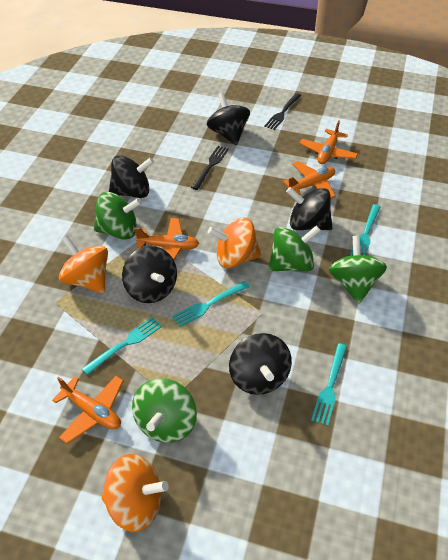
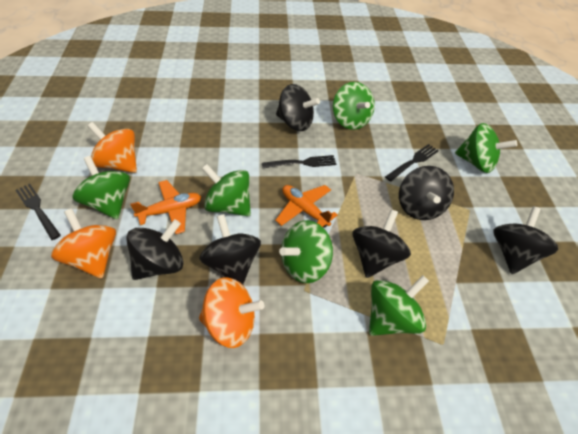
black fork: [191,146,229,190] [264,93,301,130] = 2 -> [16,184,61,240] [262,155,336,168] [385,144,439,182] = 3
black spinning top: [109,155,154,198] [122,246,177,303] [207,93,250,145] [229,333,292,395] [286,187,333,230] = 5 -> [126,219,184,280] [199,214,261,285] [276,84,320,131] [352,209,411,278] [399,166,454,220] [494,206,558,274] = 6
green spinning top: [94,192,141,240] [132,378,197,443] [268,225,321,271] [329,236,387,303] = 4 -> [72,156,130,220] [201,164,251,216] [279,220,333,283] [333,82,375,130] [369,275,429,336] [455,123,517,173] = 6
orange plane: [52,376,124,444] [135,218,199,260] [283,161,336,198] [299,120,358,164] = 4 -> [130,180,201,234] [275,185,338,228] = 2
turquoise fork: [82,317,162,375] [172,281,250,327] [311,343,347,426] [350,204,380,256] = 4 -> none = 0

